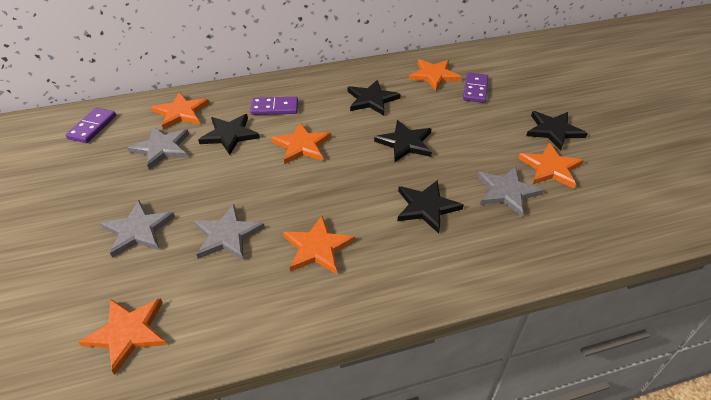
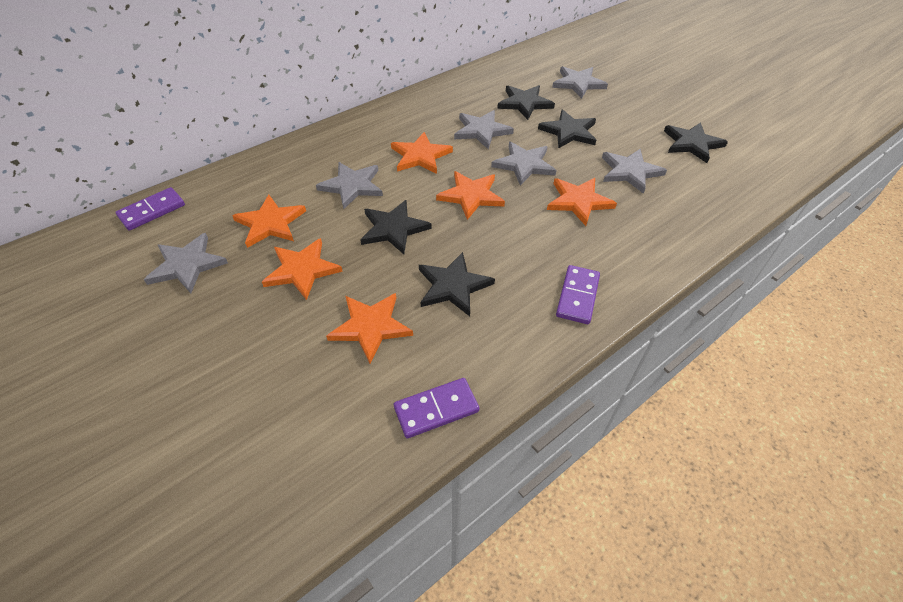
grey star: [100,200,175,258] [127,127,189,170] [194,204,265,261] [477,166,544,217] = 4 -> [144,233,228,293] [316,162,383,209] [454,110,514,149] [491,141,557,186] [552,66,608,99] [602,149,667,194] = 6

